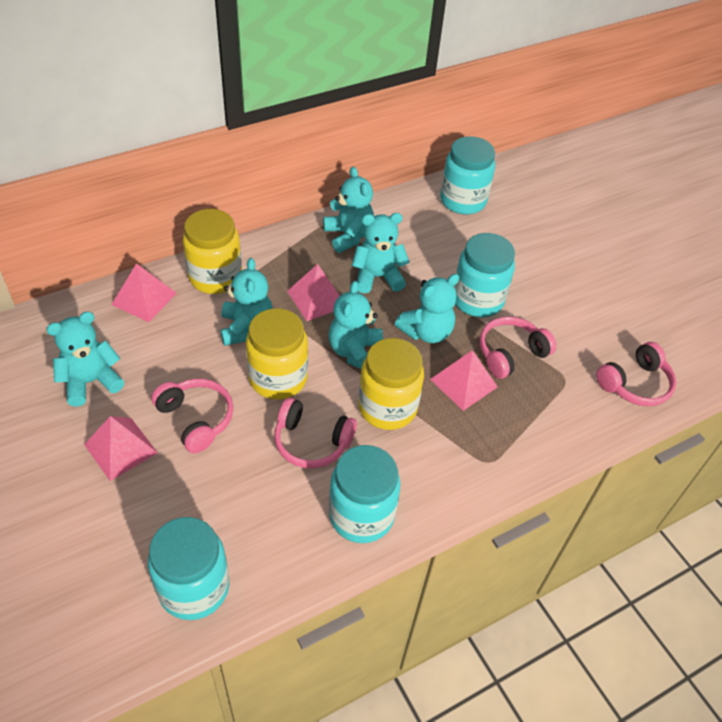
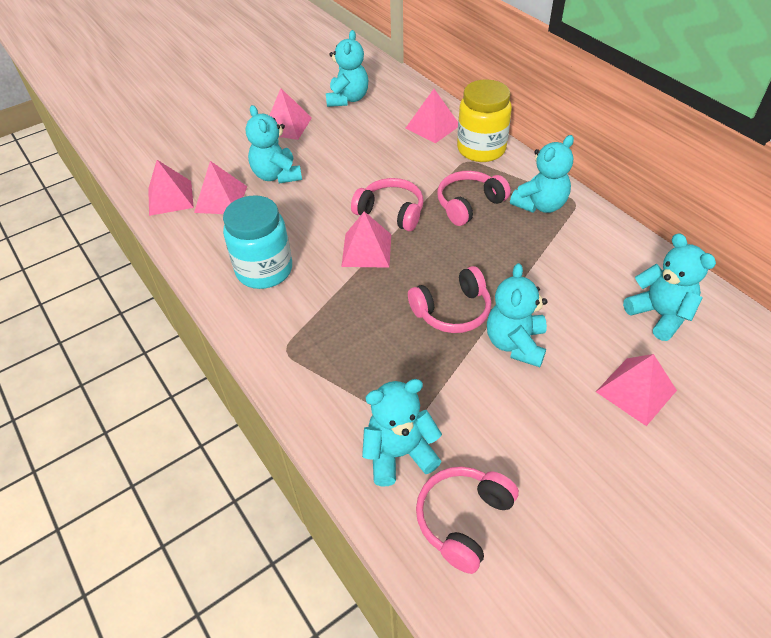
pink pyramid: [84,416,158,481] [112,263,177,322] [287,264,340,321] [430,350,498,411] = 4 -> [148,160,194,216] [194,161,247,214] [269,88,312,140] [341,212,391,268] [405,89,458,143] [596,354,677,426] = 6
turquoise jar: [148,517,229,620] [329,445,401,543] [440,136,495,214] [454,233,515,317] = 4 -> [223,195,292,289] = 1
yellow jar: [183,209,242,294] [246,308,308,400] [358,338,424,430] = 3 -> [457,79,512,162] = 1

